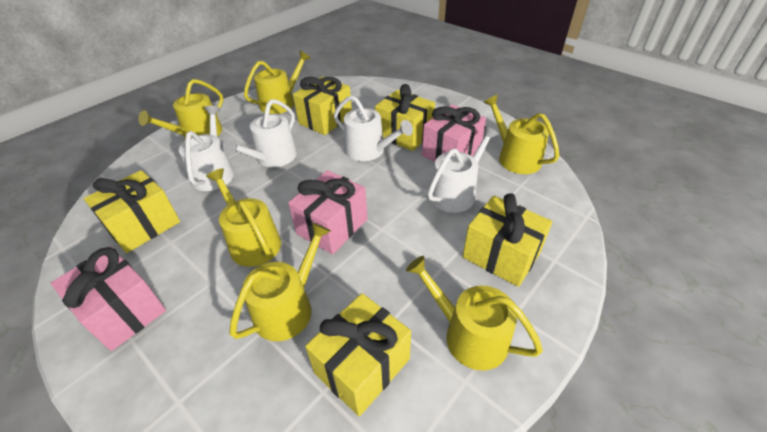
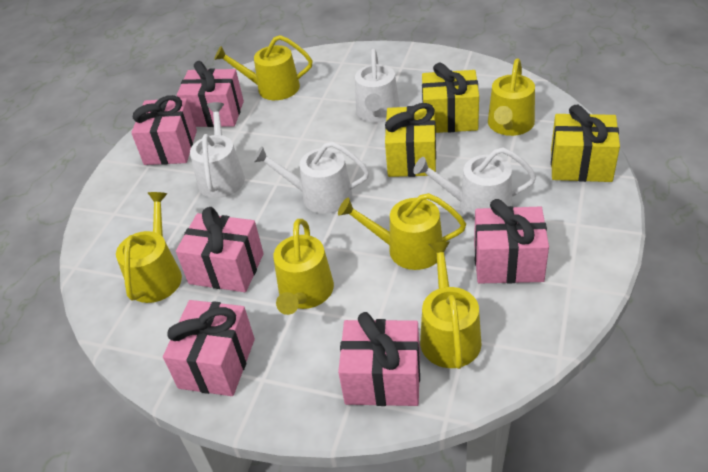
pink gift: [51,247,166,351] [288,170,368,254] [422,104,486,162] = 3 -> [131,95,197,165] [163,300,255,396] [176,207,264,292] [177,61,244,127] [338,312,420,406] [474,199,549,284] = 6
yellow gift: [84,170,180,253] [293,77,352,135] [305,293,411,416] [375,84,435,151] [463,193,553,287] = 5 -> [385,103,436,177] [422,62,479,133] [551,105,620,182] = 3

